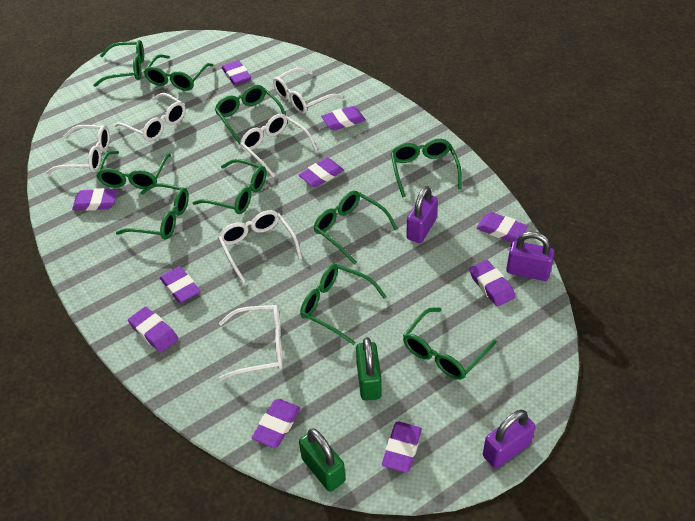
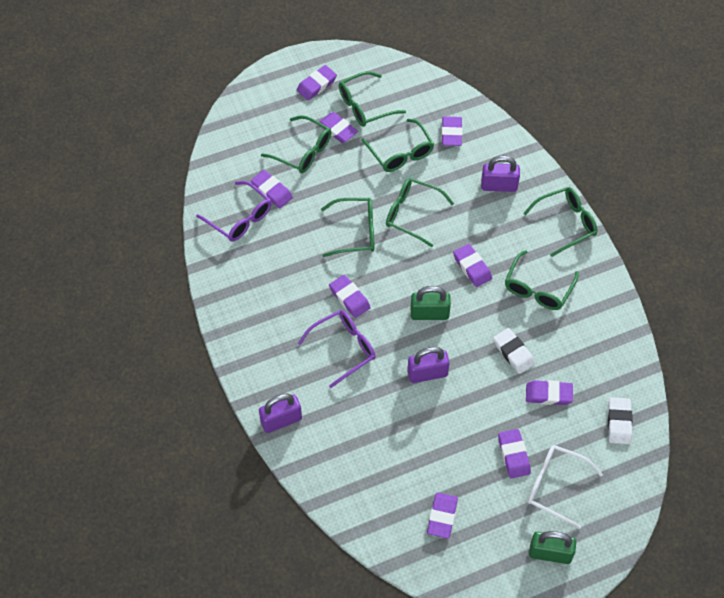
green glasses: [93,40,144,87] [96,151,171,189] [116,183,189,239] [144,54,213,91] [193,159,266,214] [214,85,288,145] [300,264,387,345] [314,191,397,264] [391,139,462,197] [403,307,497,380] = 10 -> [261,115,332,173] [321,198,374,257] [339,71,406,127] [361,119,434,172] [386,178,454,247] [505,250,579,310] [523,187,597,257] = 7
purple eraser: [72,188,117,211] [128,307,178,353] [160,266,200,303] [222,60,251,85] [252,399,301,448] [298,158,344,187] [321,106,366,130] [382,422,422,473] [469,260,515,307] [476,212,528,242] = 10 -> [251,170,293,208] [297,65,337,100] [319,112,358,143] [329,275,371,318] [427,493,458,539] [442,116,462,146] [453,244,492,287] [498,429,531,478] [526,380,573,405] = 9
purple glasses: none = 0 -> [196,181,271,242] [298,310,376,388] = 2
white eraser: none = 0 -> [493,328,535,374] [608,397,633,444] = 2
white glasses: [46,125,110,174] [114,93,186,141] [218,210,302,283] [219,305,283,380] [240,114,318,177] [273,68,343,114] = 6 -> [528,445,603,529] = 1

